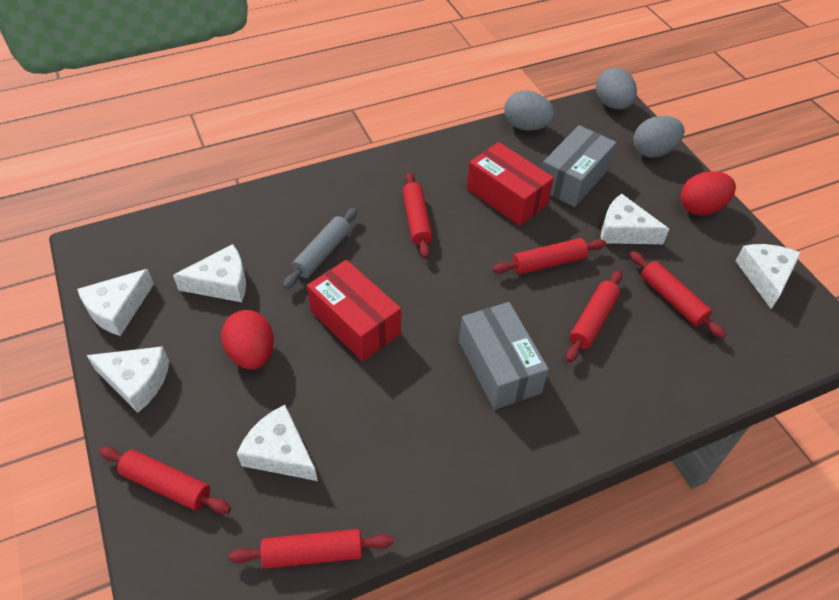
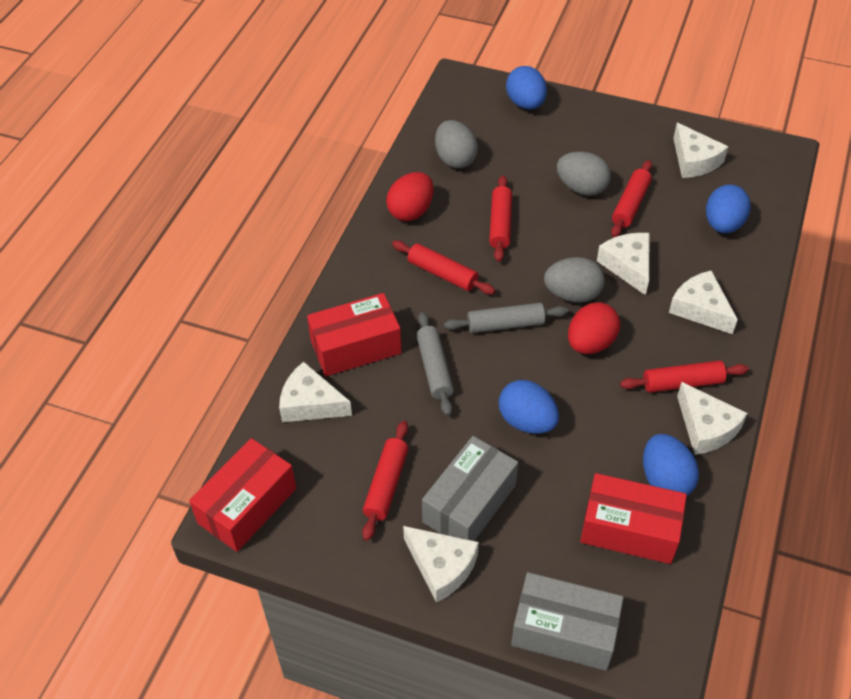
blue egg: none = 0 -> [499,380,559,434] [506,66,547,110] [643,434,699,496] [706,184,751,233] = 4
grey rolling pin: [283,208,357,289] = 1 -> [416,312,454,416] [444,303,568,333] = 2
red box: [307,260,401,361] [467,142,554,226] = 2 -> [189,438,296,552] [307,293,402,377] [580,473,687,564] = 3
red rolling pin: [99,447,231,514] [229,529,394,569] [402,172,432,259] [493,238,606,275] [566,270,622,362] [630,251,726,338] = 6 -> [362,421,409,541] [392,240,495,295] [489,175,512,262] [611,160,652,238] [620,361,749,393] = 5

